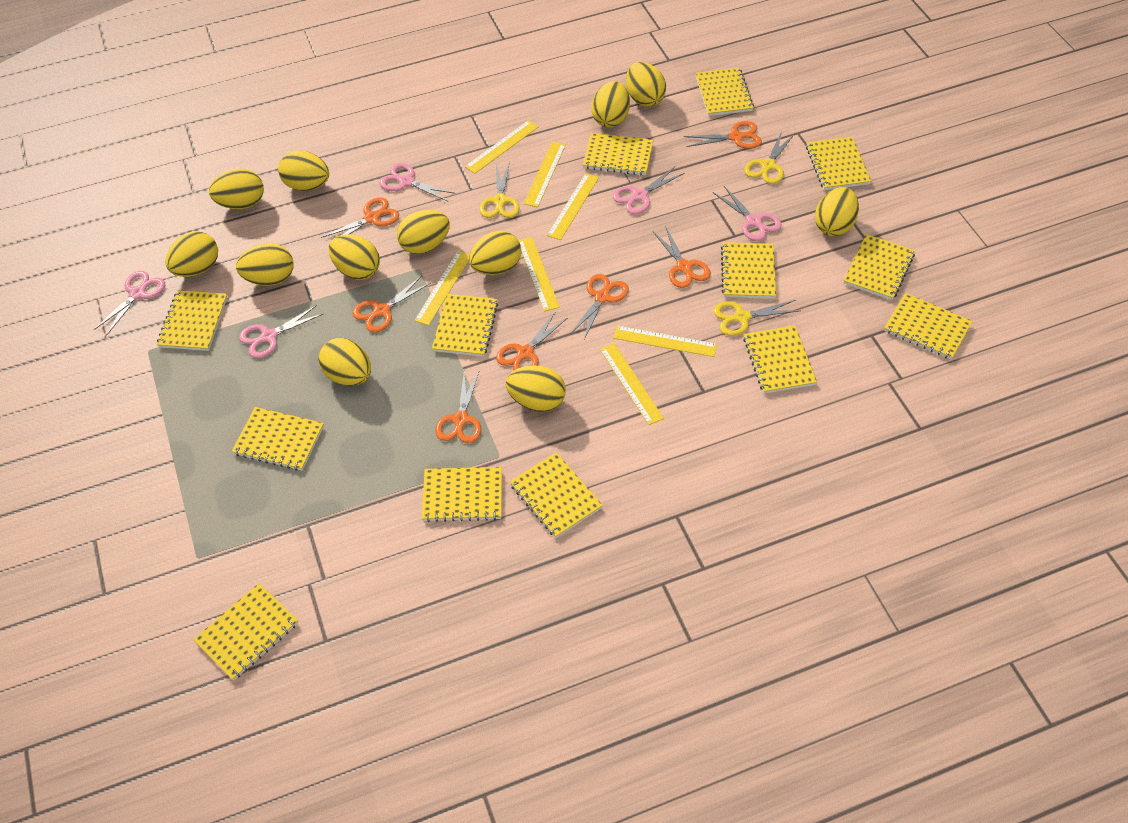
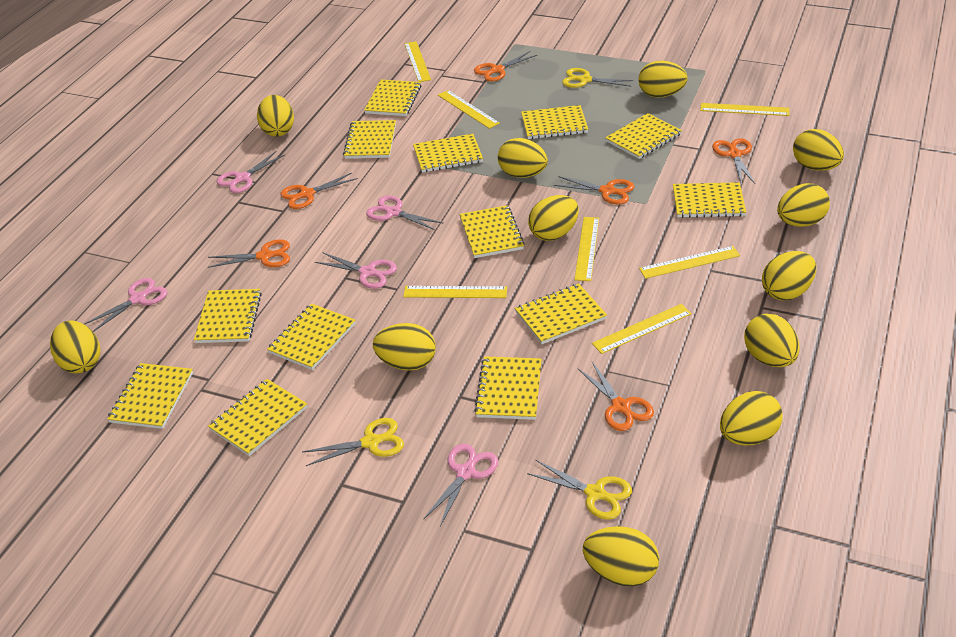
orange scissors: [321,197,399,238] [352,276,431,332] [435,370,481,443] [496,313,567,370] [570,274,629,339] [652,226,711,288] [684,121,762,149] = 7 -> [208,239,290,268] [280,173,358,209] [474,51,537,82] [554,176,634,205] [577,362,654,431] [712,138,755,184] = 6

